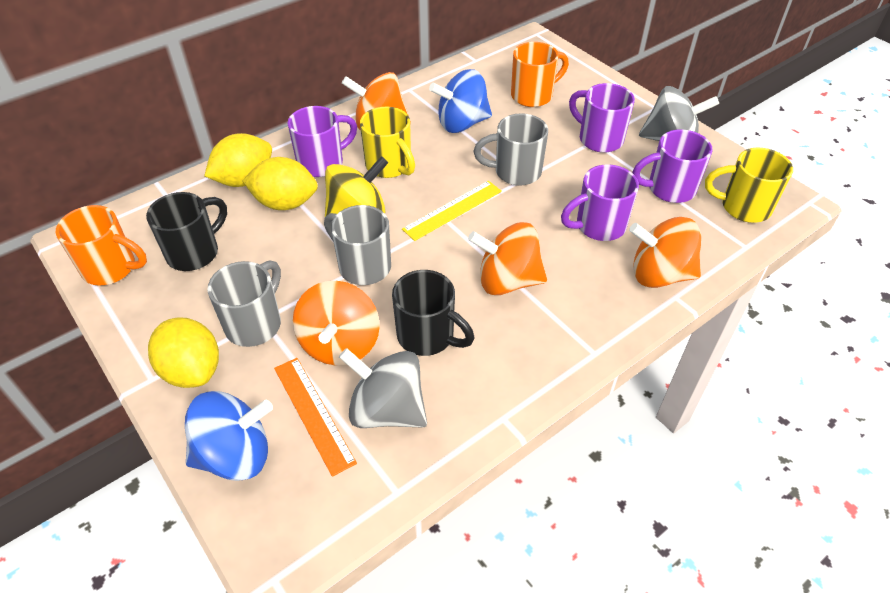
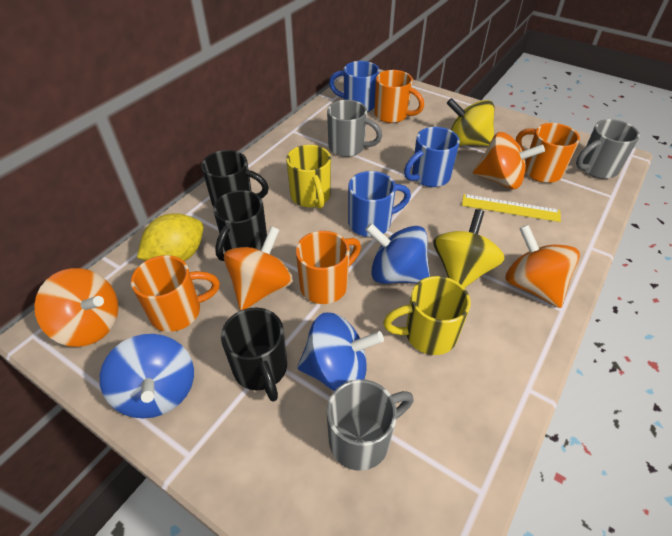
black mug: [146,192,227,271] [392,270,475,356] = 2 -> [202,150,269,206] [213,190,267,261] [221,308,287,402] = 3
blue mug: none = 0 -> [329,61,380,112] [348,171,411,237] [404,127,460,187] = 3
blue spinning top: [185,391,273,481] [429,69,492,133] = 2 -> [100,334,194,419] [297,312,384,391] [365,223,430,284] = 3
grey spinning top: [339,348,427,428] [639,86,719,141] = 2 -> none = 0
orange mug: [56,205,147,286] [511,42,569,107] = 2 -> [131,255,220,332] [296,231,361,304] [374,70,424,123] [516,123,580,183] = 4
orange ruler: [274,358,357,477] = 1 -> none = 0
purple mug: [288,106,357,177] [561,164,639,241] [569,83,635,153] [632,129,713,203] = 4 -> none = 0
yellow lemon: [148,317,219,388] [204,133,272,187] [243,157,318,210] = 3 -> [137,213,204,261] = 1
yellow spinning top: [325,156,388,217] = 1 -> [433,209,505,288] [447,98,495,146] = 2

